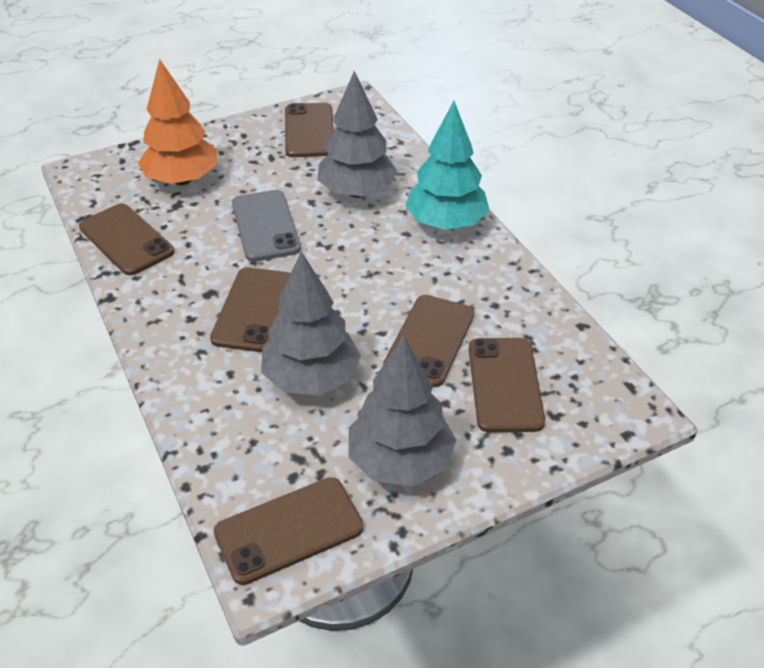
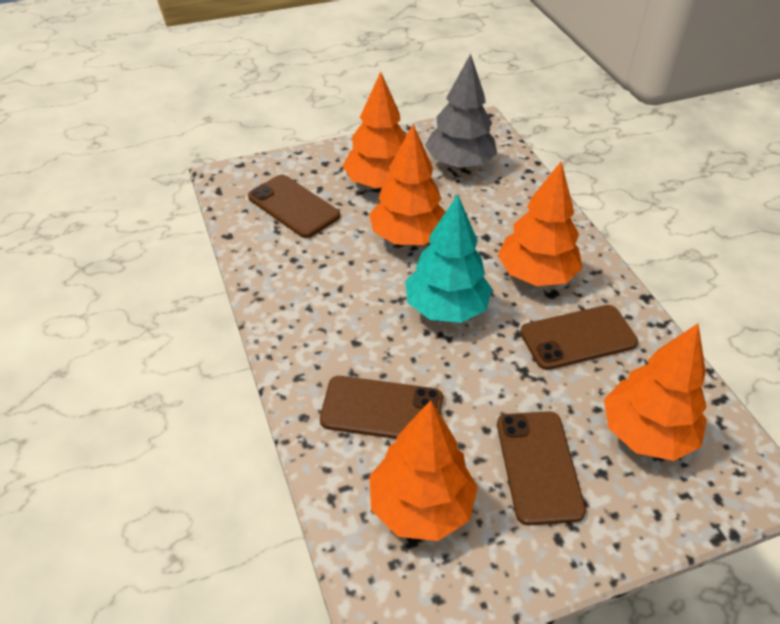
brown phone: [79,204,174,275] [210,267,291,352] [214,477,364,585] [285,103,334,157] [383,295,474,387] [469,338,545,433] = 6 -> [248,175,340,238] [320,376,443,439] [497,411,586,525] [520,305,638,370] = 4
grey phone: [232,190,301,262] = 1 -> none = 0
grey tree: [261,251,361,395] [317,71,398,198] [349,335,456,486] = 3 -> [425,54,497,169] = 1
orange tree: [138,59,217,185] = 1 -> [343,72,406,188] [369,124,446,245] [369,400,478,541] [498,162,582,286] [604,324,707,461] = 5

